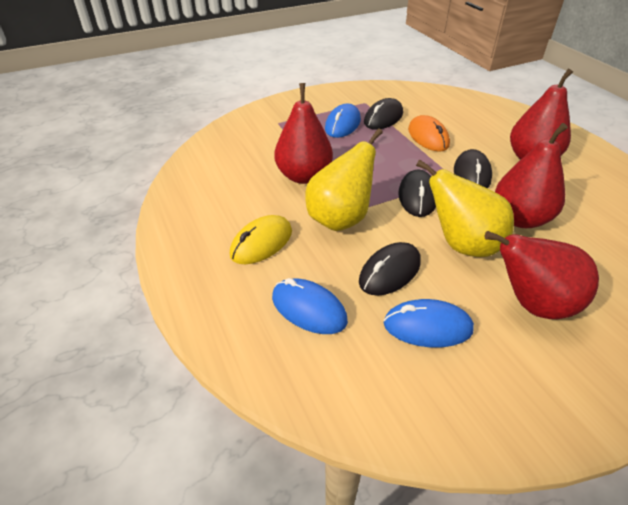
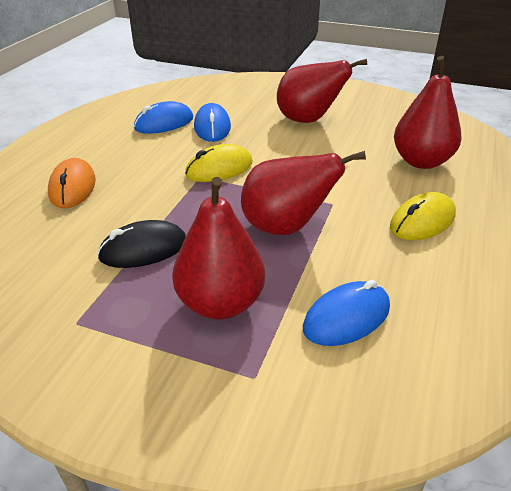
black mouse: [359,242,421,296] [364,98,403,130] [398,169,436,217] [454,149,492,188] = 4 -> [97,220,186,268] = 1
yellow mouse: [230,215,292,264] = 1 -> [185,144,253,182] [390,192,456,240] = 2
yellow pear: [306,128,383,231] [416,159,514,257] = 2 -> none = 0

